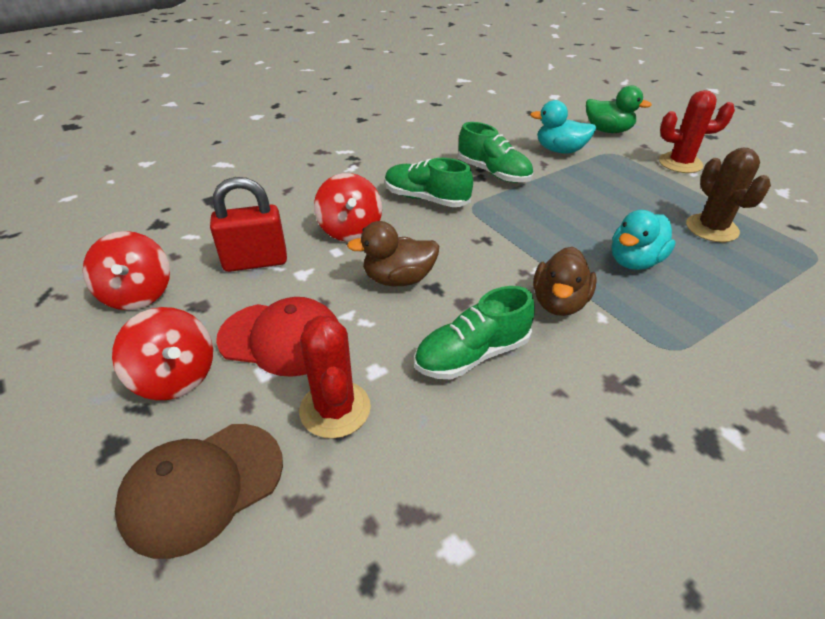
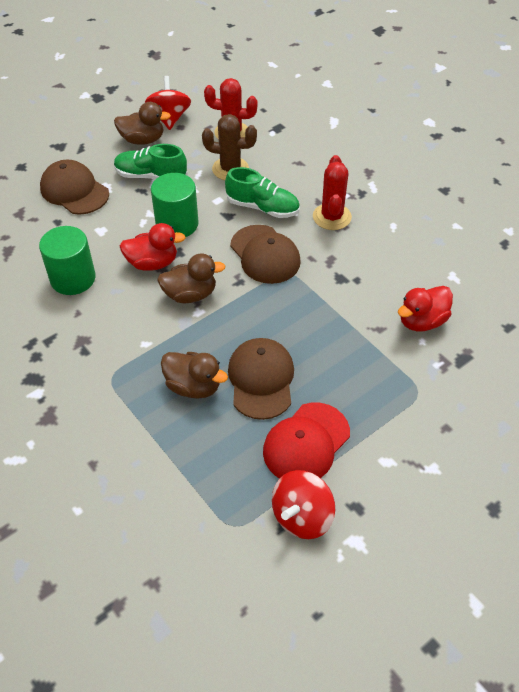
brown cap: [115,424,283,559] = 1 -> [40,160,109,215] [228,338,294,420] [230,225,301,284] = 3
brown duck: [347,221,439,286] [533,247,597,316] = 2 -> [114,102,171,145] [157,254,226,303] [161,352,228,399] = 3
green cylinder: none = 0 -> [39,226,96,295] [151,173,199,237] = 2
green duck: [586,85,652,133] = 1 -> none = 0
green shoe: [385,158,473,207] [414,286,535,380] [458,122,533,183] = 3 -> [114,144,188,179] [225,167,300,218] = 2
red duck: none = 0 -> [120,223,186,271] [398,286,453,331] = 2
red padlock: [210,177,287,272] = 1 -> none = 0
red spinning top: [83,231,170,310] [112,307,213,400] [314,173,382,242] = 3 -> [145,76,191,130] [272,470,335,539] = 2
turquoise duck: [530,100,596,153] [612,210,675,270] = 2 -> none = 0

